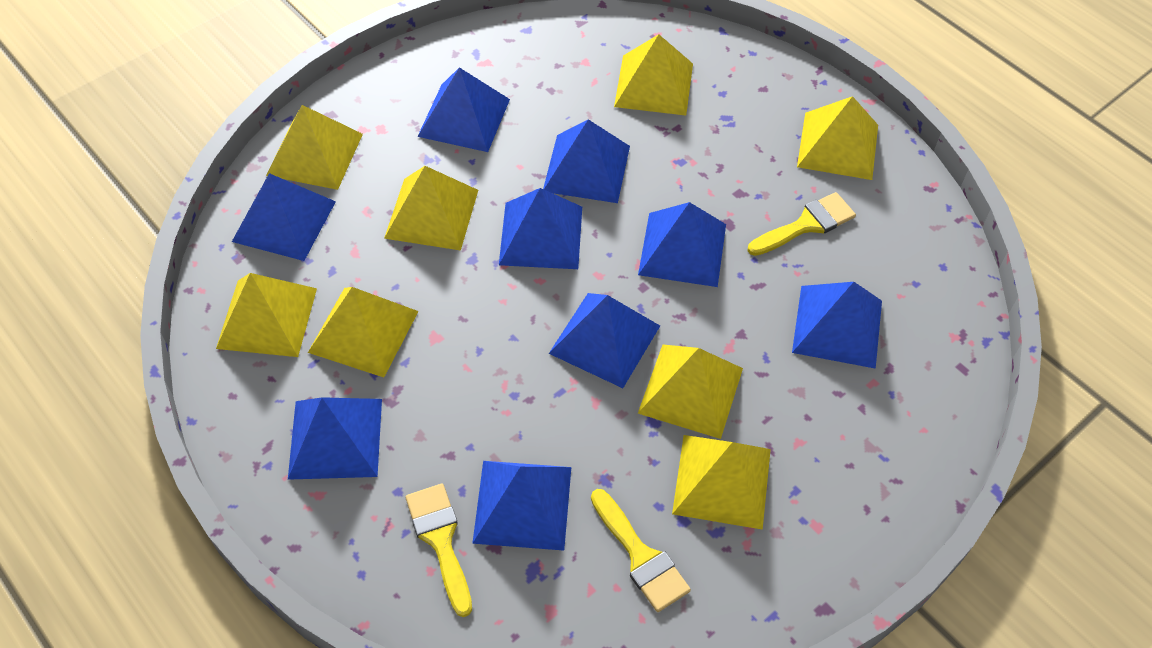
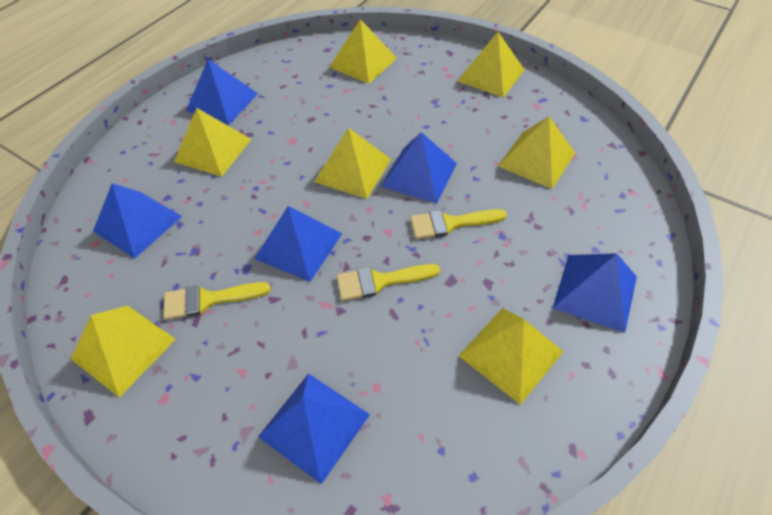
blue pyramid: [232,173,336,261] [288,397,382,480] [417,67,510,152] [472,461,571,551] [499,188,582,269] [543,119,630,203] [549,293,660,388] [638,202,726,287] [792,282,882,369] = 9 -> [93,183,182,259] [186,59,258,125] [254,206,342,282] [258,373,370,484] [381,132,457,204] [553,253,637,333] = 6
yellow pyramid: [216,273,317,357] [266,105,363,190] [308,287,419,377] [384,166,478,251] [614,34,693,116] [638,344,743,439] [672,435,771,530] [797,96,878,180] = 8 -> [71,306,176,397] [174,108,252,177] [314,128,391,199] [330,19,397,84] [458,32,525,98] [459,308,564,405] [498,116,575,189] = 7

